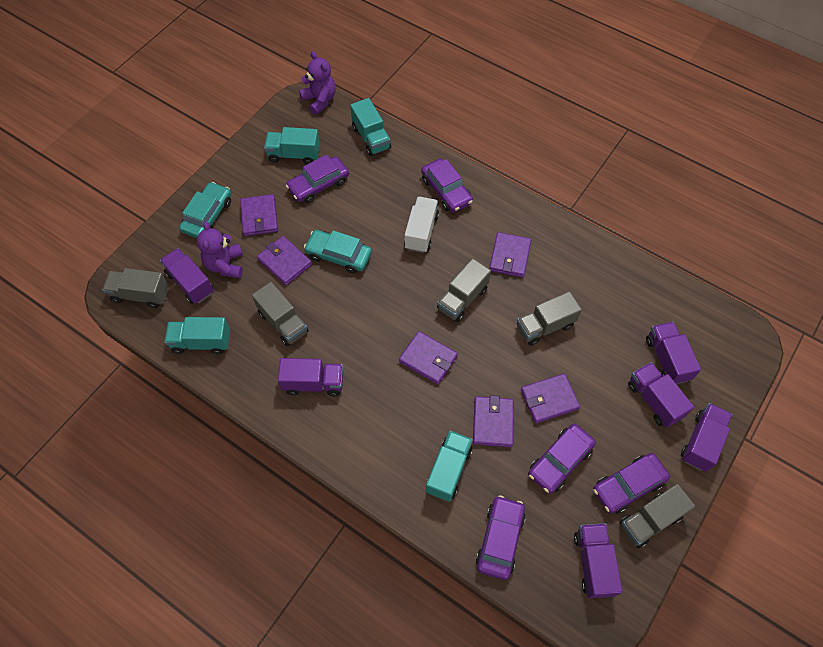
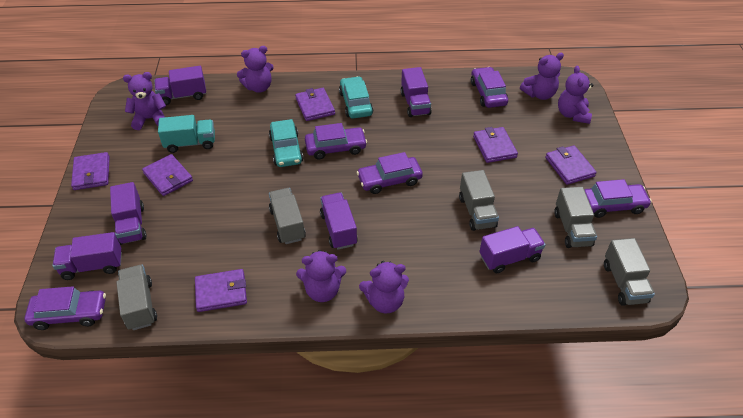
purple teddy bear: [197,221,243,278] [299,51,336,115] = 2 -> [123,72,166,130] [237,46,274,93] [296,250,346,302] [359,261,409,313] [520,53,564,100] [558,66,594,124] = 6
turquoise truck: [164,317,230,354] [264,127,320,164] [350,98,391,156] [426,430,473,502] = 4 -> [158,115,215,153] = 1
white truck: [404,197,439,253] = 1 -> none = 0

